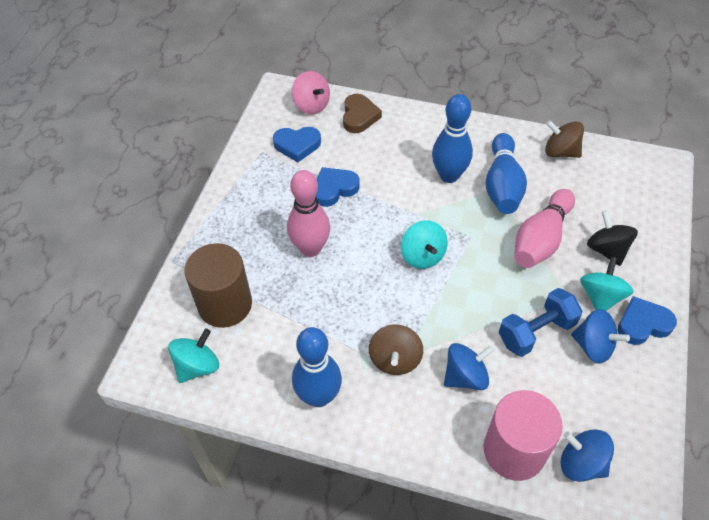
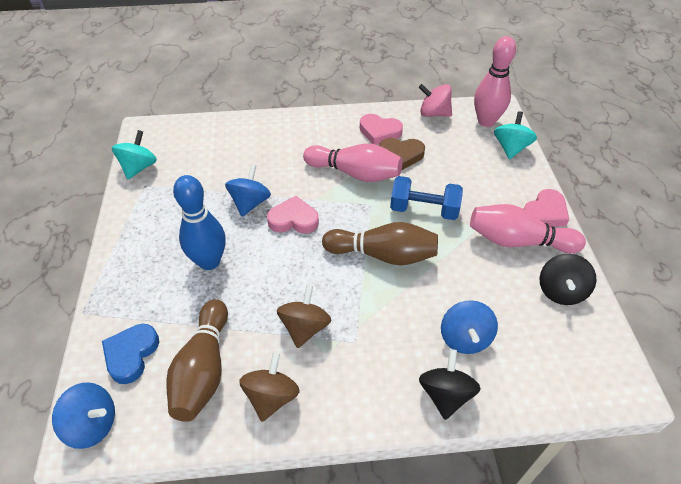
black spinning top: [587,211,638,266] = 1 -> [419,349,481,420] [540,254,596,305] = 2
blue bowling pin: [292,327,342,407] [432,94,473,183] [485,133,527,214] = 3 -> [173,175,226,270] = 1
blue heart: [273,127,321,162] [316,167,360,207] [618,296,677,345] = 3 -> [102,324,159,384] = 1
brown bowling pin: none = 0 -> [166,299,228,422] [322,222,438,266] = 2
brown cylinder: [184,243,252,328] = 1 -> none = 0
pink bowling pin: [287,170,330,257] [514,189,575,268] = 2 -> [303,144,402,182] [470,204,586,253] [474,36,516,127] = 3
pink cylinder: [484,390,563,481] = 1 -> none = 0
pink heart: none = 0 -> [267,196,319,234] [360,114,403,145] [524,189,569,227] = 3
turquoise spinning top: [168,328,219,383] [401,220,448,269] [580,257,634,311] = 3 -> [112,130,157,179] [494,111,537,160] = 2

